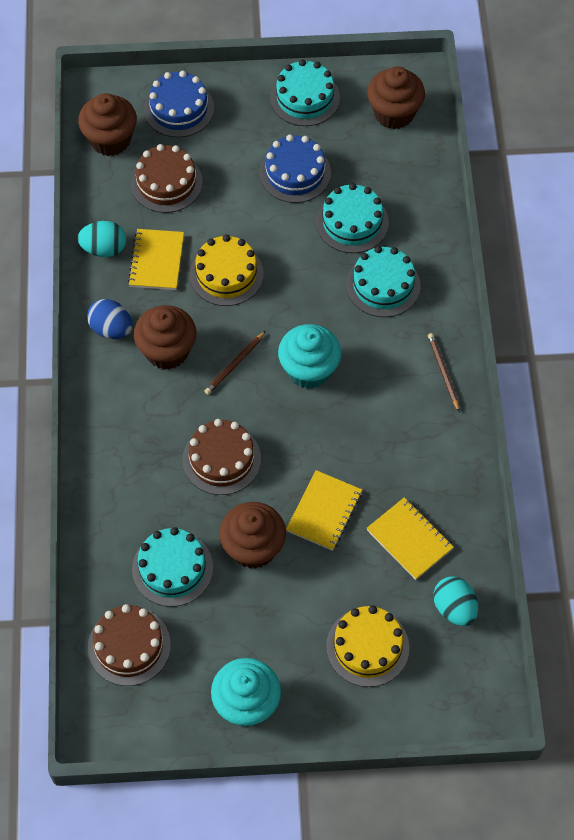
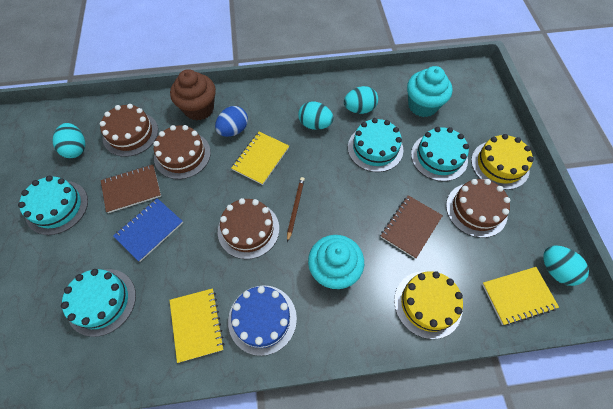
blue cake: [144,71,214,138] [259,134,331,203] = 2 -> [228,285,297,356] = 1
blue notebook: none = 0 -> [113,198,183,262] = 1
brown cake: [88,604,171,686] [131,144,203,213] [183,419,261,495] = 3 -> [100,104,158,157] [153,125,211,179] [218,198,279,259] [446,179,510,238] = 4
brown cupcake: [78,93,137,156] [134,305,196,370] [219,502,286,569] [367,66,425,129] = 4 -> [170,69,216,120] = 1
brown notebook: none = 0 -> [101,165,161,213] [381,195,443,259] = 2
brown pencil: [204,331,266,395] [428,333,460,412] = 2 -> [287,177,305,242] = 1
turquoise egg: [77,221,126,257] [433,576,478,626] = 2 -> [53,123,85,158] [298,102,334,130] [344,86,378,114] [543,245,589,286] = 4

